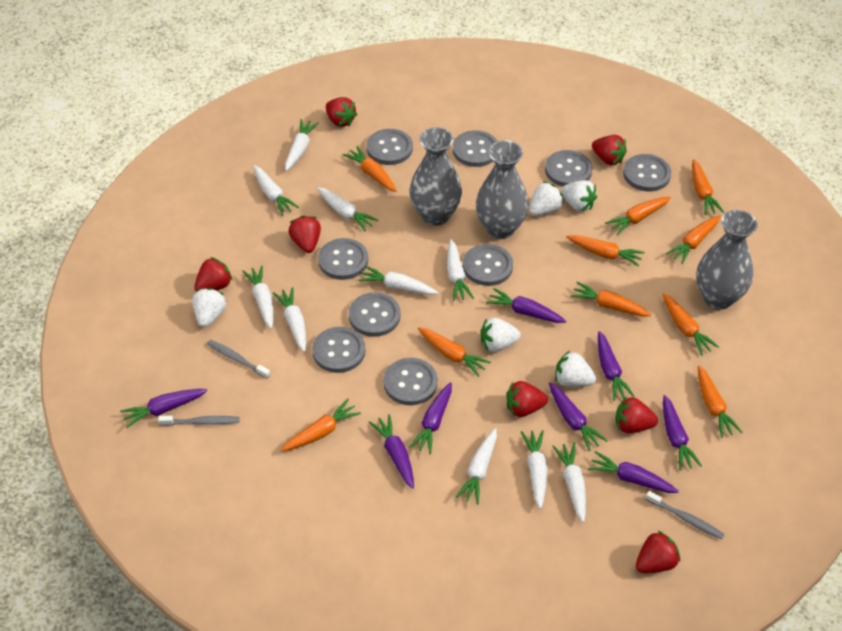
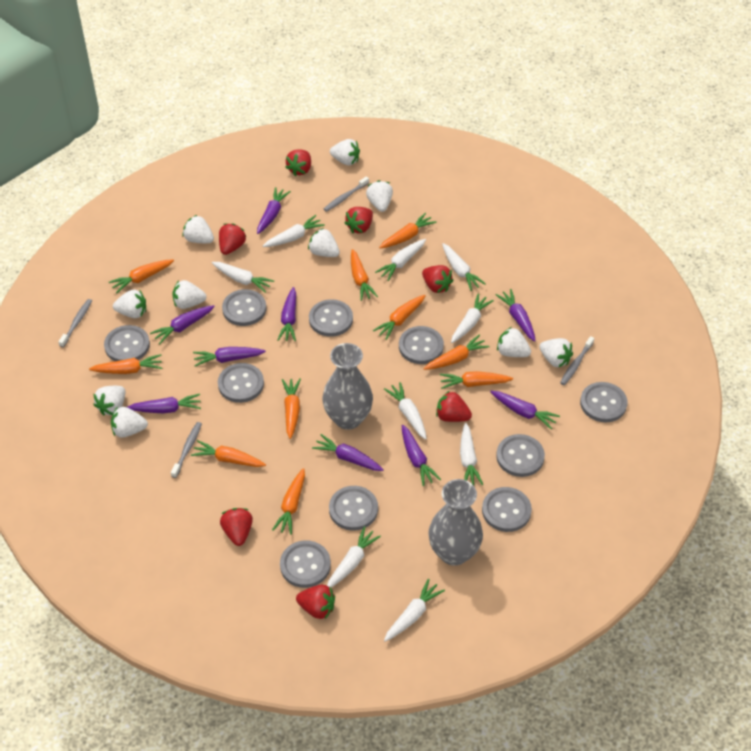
grey button: [312,327,365,373] [318,238,368,280] [349,292,401,337] [366,129,413,165] [384,358,438,405] [453,130,498,167] [463,244,513,286] [545,150,593,187] [623,154,671,191] = 9 -> [104,325,150,361] [218,363,264,403] [222,289,266,326] [280,540,331,588] [309,299,353,337] [329,486,378,531] [399,326,444,364] [482,487,532,532] [496,434,545,477] [580,382,627,422] = 10
grey toothbrush: [158,415,240,426] [207,340,271,379] [645,491,724,539] = 3 -> [58,299,92,347] [171,422,202,478] [324,176,369,212] [560,336,594,385] = 4
grey vase: [410,127,462,226] [476,140,529,239] [696,210,758,309] = 3 -> [322,343,373,430] [428,479,483,566] = 2
purple carrot: [120,389,208,428] [369,414,414,489] [409,382,452,454] [486,288,566,323] [549,382,607,451] [588,451,679,493] [598,331,635,401] [663,395,702,470] = 8 -> [127,394,201,413] [150,305,215,344] [193,347,266,366] [257,187,291,234] [278,287,296,341] [312,434,384,471] [402,425,441,486] [490,391,560,429] [495,289,536,342] = 9
white carrot: [242,266,273,329] [253,165,299,216] [273,287,306,352] [285,119,319,171] [317,187,379,231] [358,266,438,295] [447,239,474,301] [456,428,497,505] [521,430,547,509] [552,442,586,523] = 10 -> [212,262,274,293] [263,215,325,247] [327,526,381,588] [375,239,426,281] [384,382,427,440] [384,578,445,641] [442,243,486,291] [451,293,494,343] [460,423,483,486] = 9
white strawberry: [193,288,226,327] [481,317,521,352] [529,182,564,216] [555,351,596,387] [561,180,597,212] = 5 -> [93,386,126,416] [111,407,148,438] [113,289,146,318] [172,280,207,309] [182,215,214,243] [308,228,340,257] [330,139,360,166] [366,180,393,212] [497,327,531,357] [539,338,573,368] = 10

